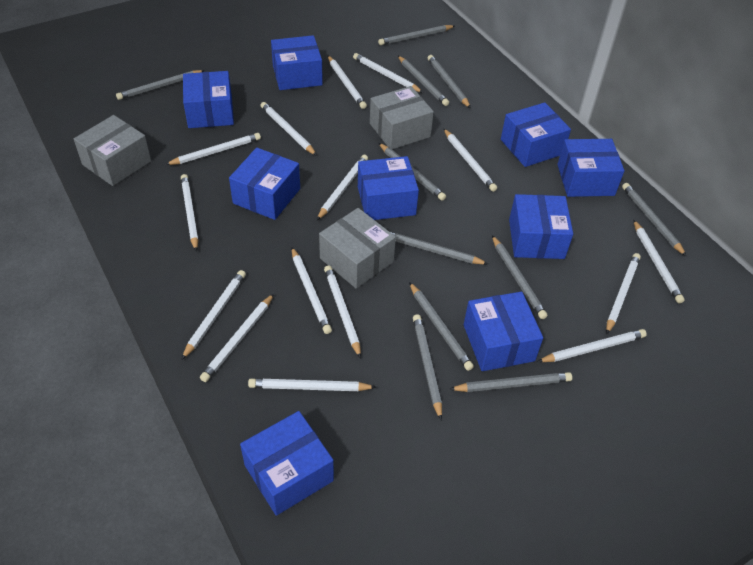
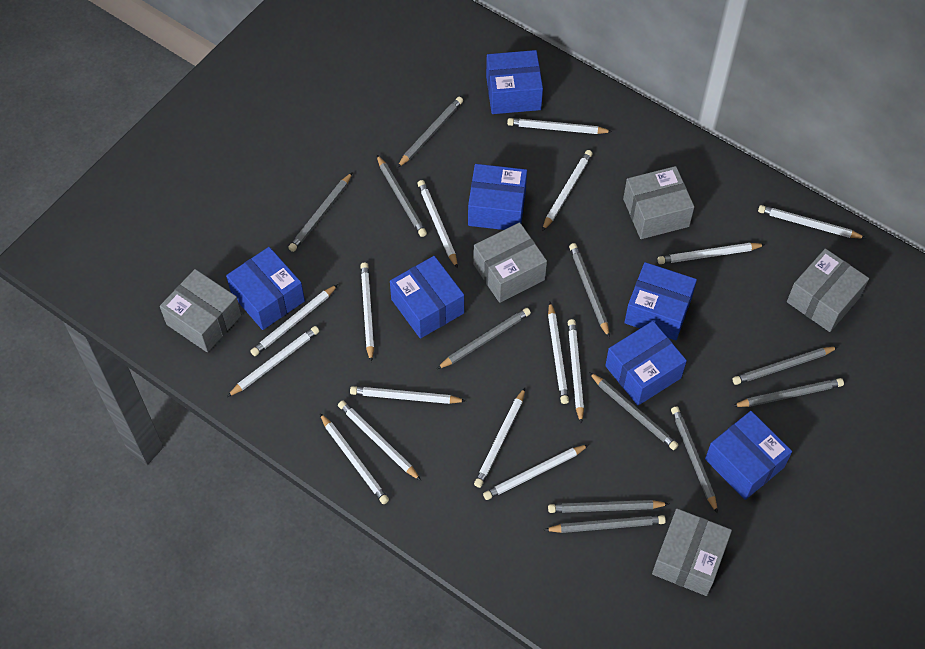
blue box: [183,71,234,128] [229,148,300,220] [240,411,334,516] [271,35,323,90] [358,156,419,220] [464,291,543,371] [501,102,571,167] [509,194,573,259] [557,139,625,197] = 9 -> [226,247,305,330] [390,256,464,339] [468,164,527,230] [486,50,543,114] [605,321,687,406] [624,262,697,340] [705,411,792,500] = 7
grey box: [74,115,151,186] [319,208,396,289] [370,86,434,149] = 3 -> [160,269,242,352] [473,222,547,303] [623,166,694,239] [652,508,732,596] [787,249,869,332] = 5

